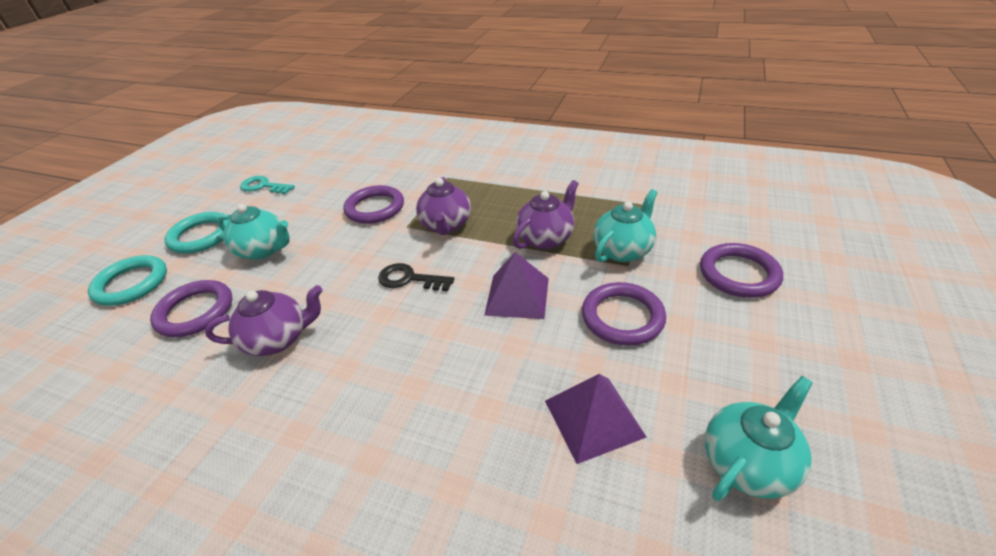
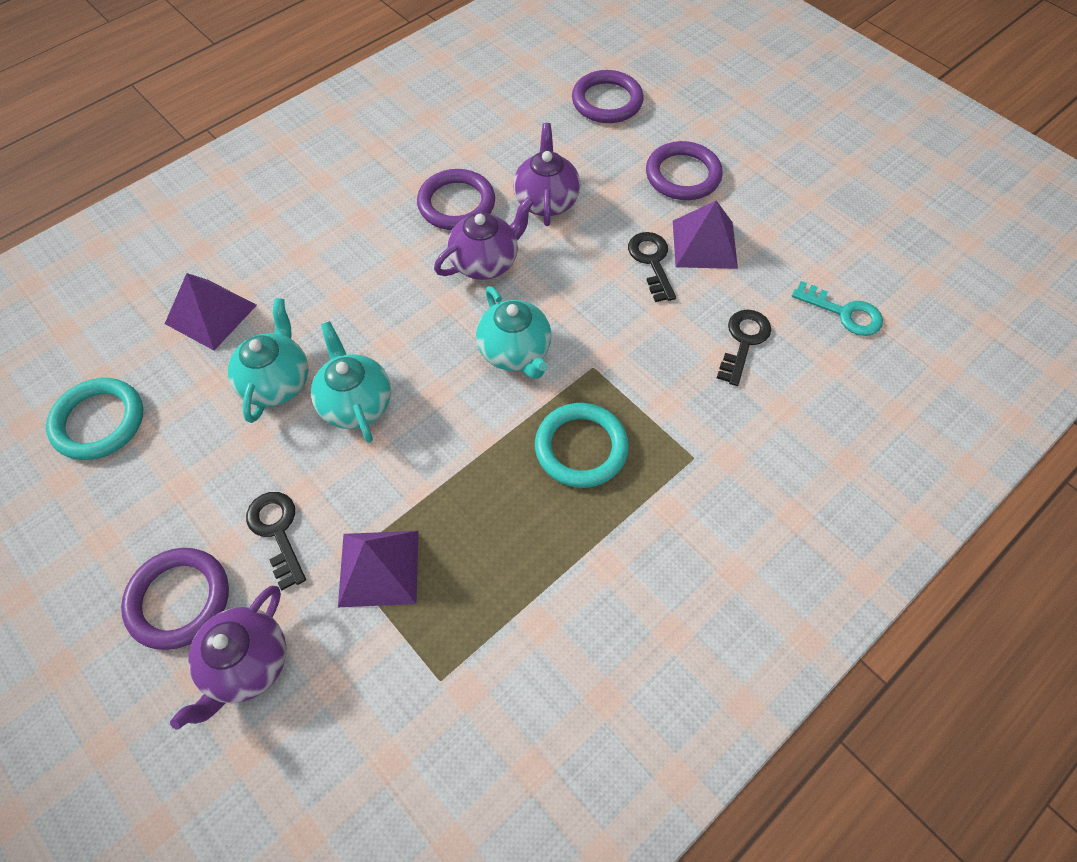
black key: [378,263,454,292] = 1 -> [246,492,306,590] [628,232,676,302] [717,309,771,386] = 3
purple pyramid: [484,252,549,319] [545,374,647,464] = 2 -> [165,273,257,351] [338,531,419,607] [673,200,738,269] = 3

